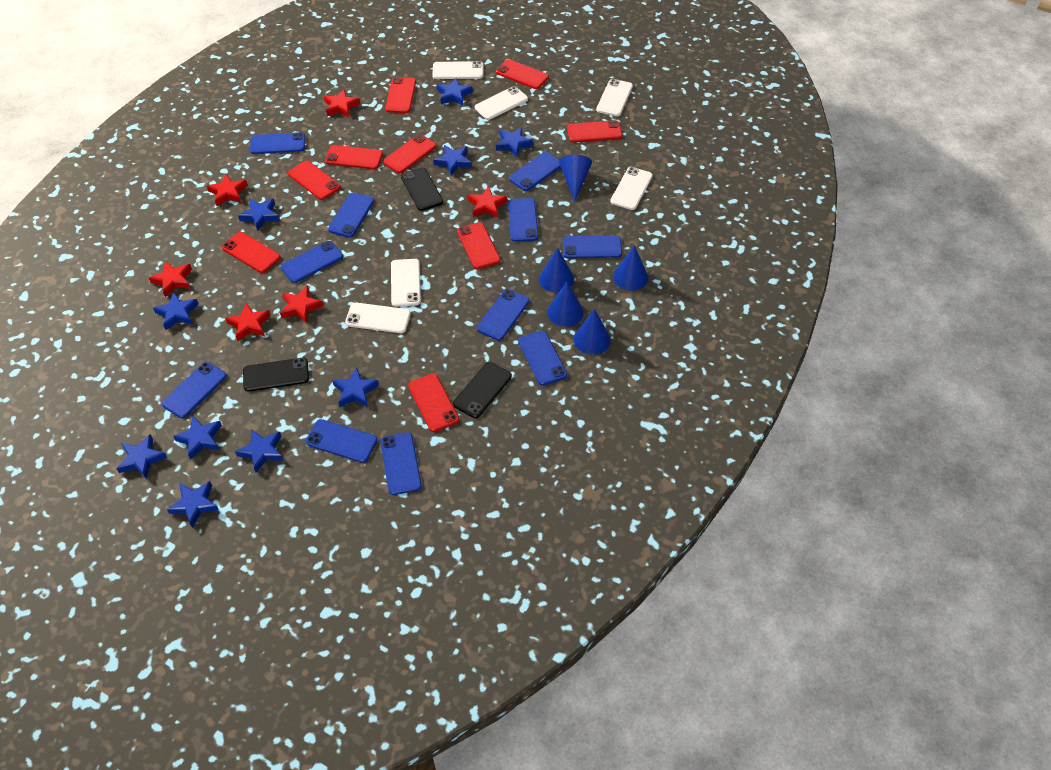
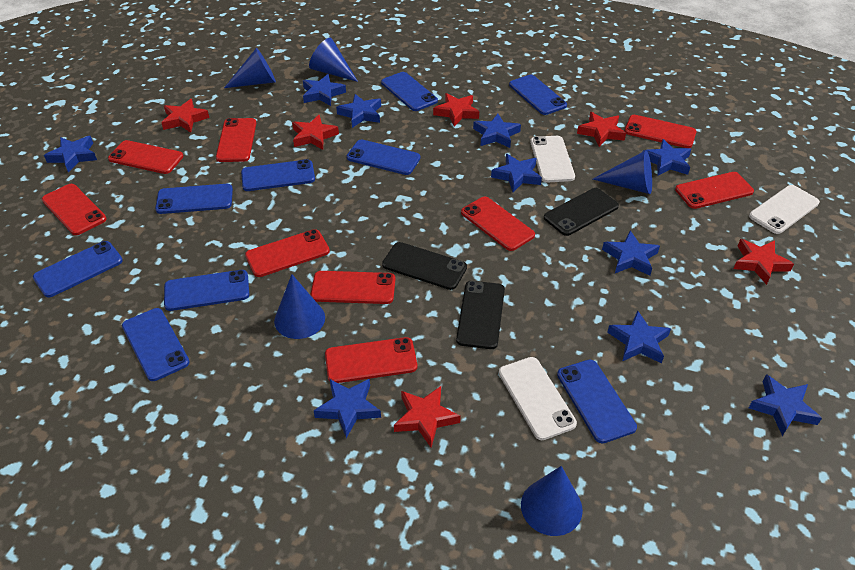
blue phone: [162,362,227,418] [250,132,306,154] [280,241,343,283] [306,419,378,463] [328,193,374,238] [380,432,422,495] [477,289,529,341] [508,198,538,242] [509,152,561,191] [518,330,567,386] [563,235,622,258] = 11 -> [33,241,123,297] [122,308,190,381] [155,184,233,214] [164,270,249,311] [241,159,315,191] [347,139,421,175] [381,72,438,111] [509,75,567,115] [557,360,637,443] = 9
white phone: [345,302,411,333] [391,259,421,307] [432,61,483,79] [475,86,528,120] [596,79,633,116] [610,167,653,210] = 6 -> [499,357,577,440] [530,136,575,183] [749,185,820,234] = 3

